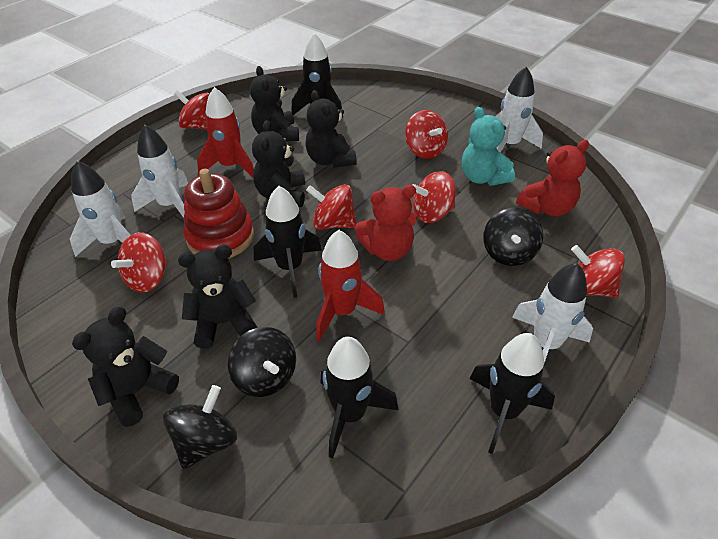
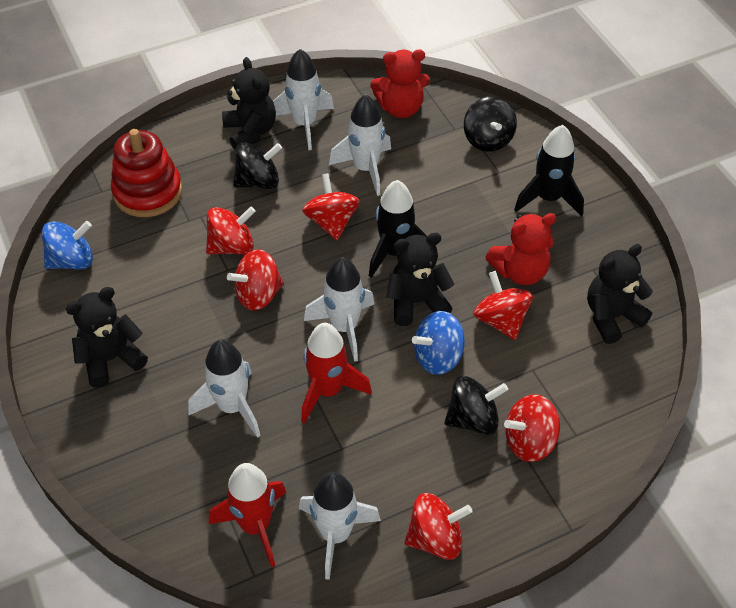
black rocket: [254,186,322,298] [291,33,343,118] [320,337,399,458] [469,333,555,454] = 4 -> [369,180,427,278] [514,125,584,216] = 2
black teddy bear: [72,307,179,427] [178,245,258,349] [250,66,299,141] [252,120,305,207] [305,90,357,168] = 5 -> [66,287,148,388] [222,57,276,150] [386,233,455,326] [587,244,653,344] = 4
blue spinning top: none = 0 -> [42,221,93,270] [412,311,465,375] = 2
turquoise teddy bear: [462,107,515,186] = 1 -> none = 0
white rocket: [70,161,130,257] [131,124,188,218] [495,67,543,152] [512,263,593,363] = 4 -> [188,340,261,438] [273,49,334,150] [299,472,381,580] [304,257,375,362] [329,95,391,196] = 5

